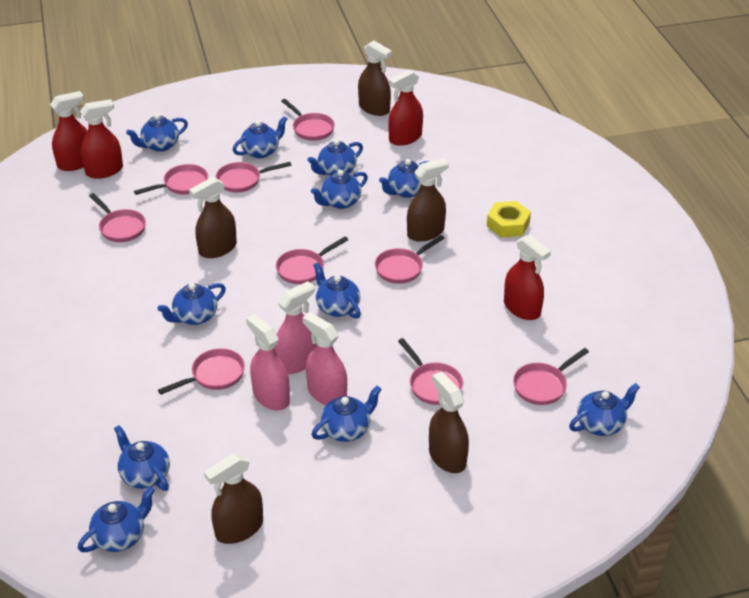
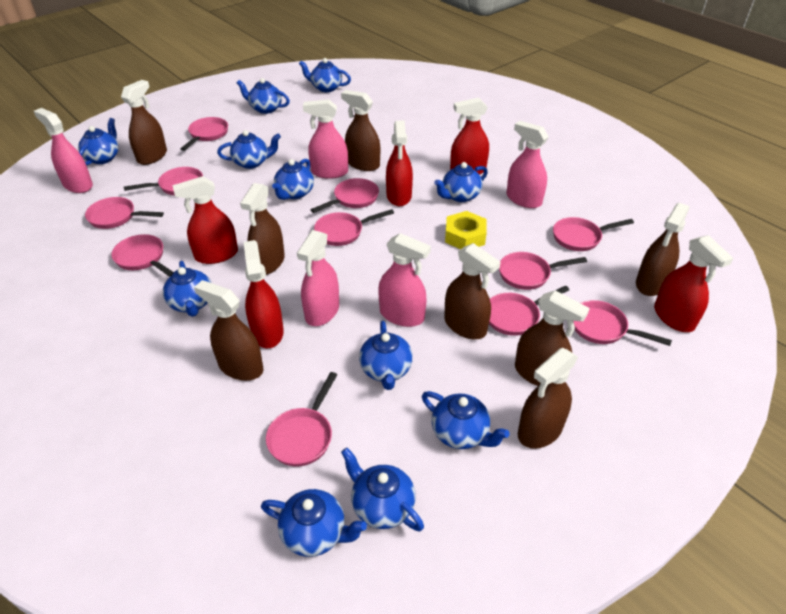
brown spray bottle: [189,177,237,258] [204,453,263,544] [358,41,392,116] [407,158,449,241] [429,371,469,473] = 5 -> [121,80,167,165] [194,280,264,381] [240,183,285,275] [341,90,380,171] [444,243,501,339] [515,291,590,386] [518,348,578,449] [636,203,689,296] = 8
pink pan: [89,193,146,242] [134,164,208,195] [158,348,245,395] [216,162,291,192] [276,236,348,284] [281,99,335,141] [375,235,445,284] [398,338,463,405] [513,348,589,405] = 9 -> [85,197,164,229] [111,234,174,277] [124,167,203,195] [181,117,228,151] [266,372,337,467] [311,178,379,213] [314,209,394,246] [489,286,569,336] [499,252,587,290] [553,217,634,251] [574,300,672,346] = 11
pink spray bottle: [246,314,290,411] [274,281,317,374] [303,313,347,405] = 3 -> [34,108,93,193] [297,230,339,326] [303,99,348,179] [378,233,431,327] [506,121,549,208] = 5
red spray bottle: [50,91,87,171] [80,99,123,179] [388,70,423,146] [504,234,551,320] = 4 -> [172,176,238,264] [244,240,284,348] [386,121,413,206] [450,97,489,175] [654,235,733,332] = 5

